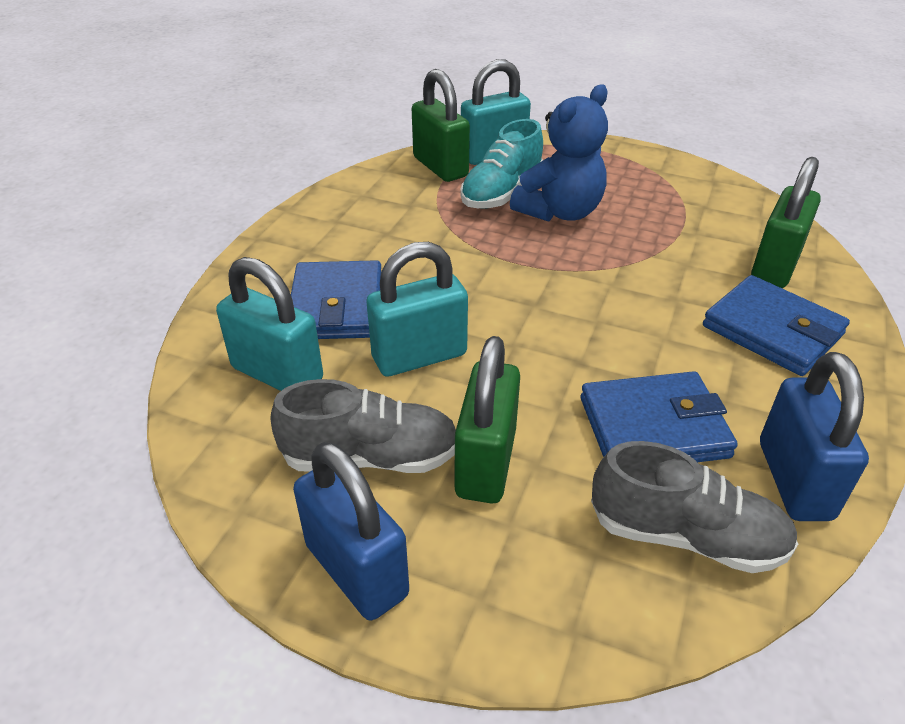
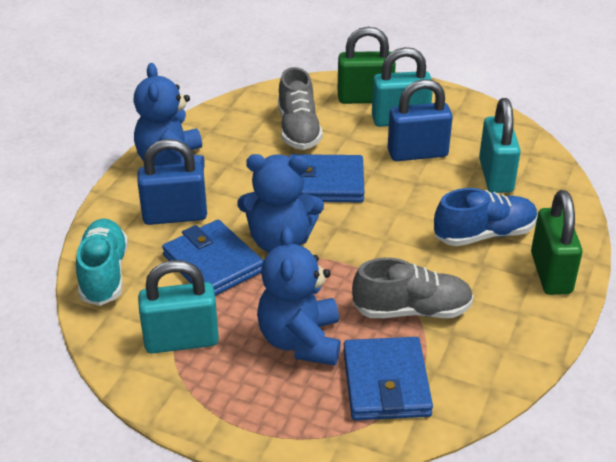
blue shoe: none = 0 -> [434,188,538,246] = 1
blue teddy bear: [510,85,608,222] = 1 -> [133,63,204,170] [237,154,324,253] [257,227,341,366] = 3
green padlock: [412,69,470,182] [455,336,520,503] [751,157,821,288] = 3 -> [337,27,396,104] [531,190,582,295] = 2

